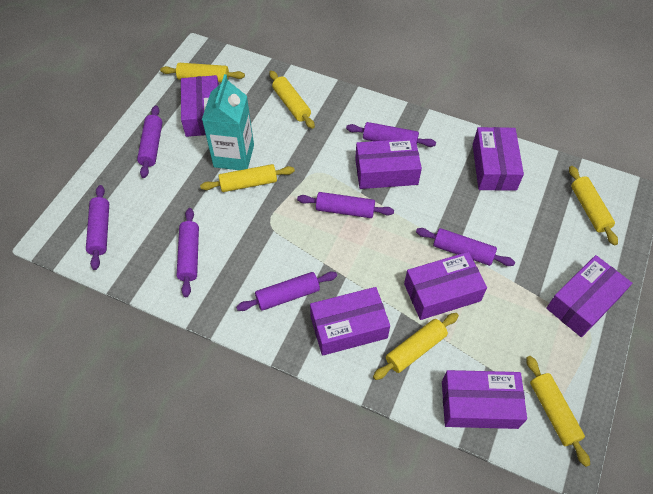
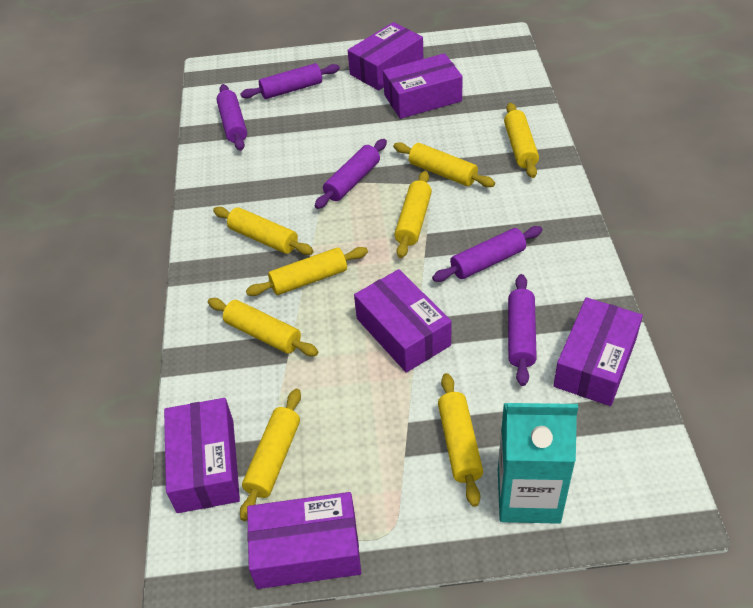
purple box: [181,75,219,137] [310,287,390,356] [355,138,422,189] [404,252,487,320] [442,370,527,429] [473,127,524,191] [546,255,632,337] = 7 -> [164,398,240,513] [247,492,361,589] [348,22,423,91] [354,269,452,373] [383,53,463,119] [553,297,643,406] = 6
purple rolling pin: [86,185,109,270] [137,105,162,178] [177,208,199,297] [236,272,337,311] [297,192,394,218] [346,122,436,147] [416,228,515,266] = 7 -> [217,84,247,151] [240,63,340,99] [315,139,387,209] [432,226,543,282] [508,274,537,386] = 5
yellow rolling pin: [160,63,245,82] [200,164,295,192] [269,71,315,129] [373,313,459,380] [526,356,590,467] [569,166,618,246] = 6 -> [208,298,318,356] [213,207,314,255] [240,389,301,521] [246,247,368,296] [393,142,495,187] [394,171,432,258] [438,373,483,507] [504,103,539,178] = 8

